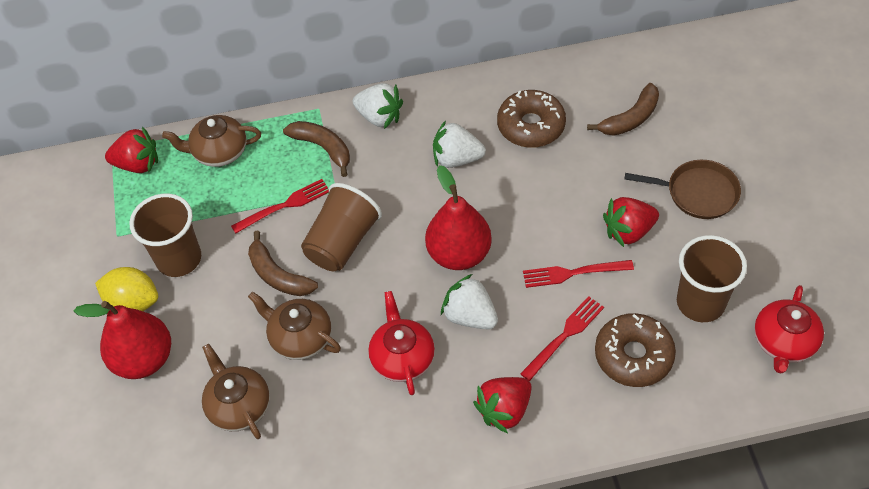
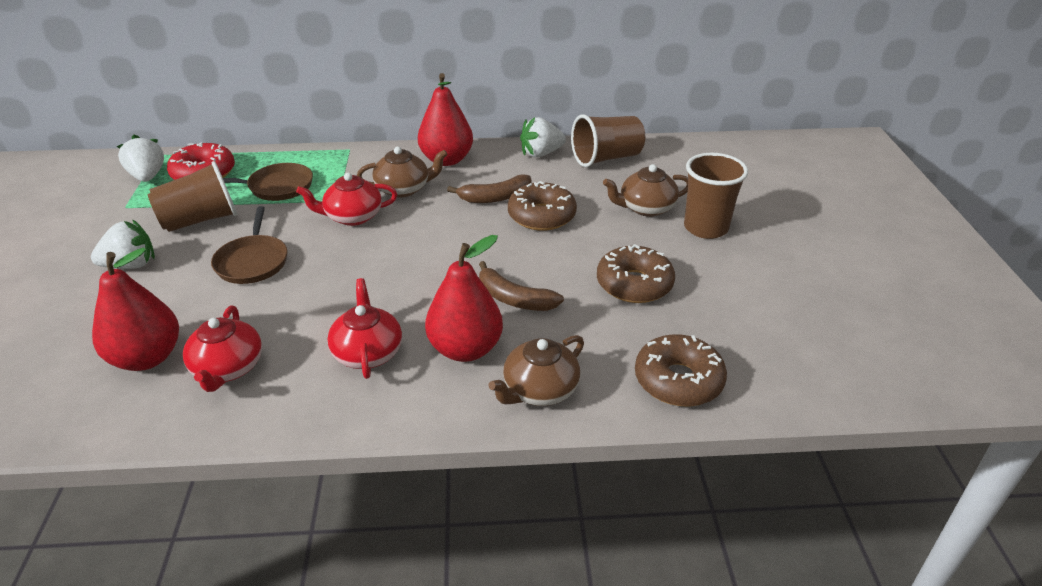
brown banana: [248,231,318,296] [283,121,350,177] [587,83,659,136] = 3 -> [447,175,531,203] [479,261,564,311] = 2
brown donut: [497,90,566,148] [595,313,676,387] = 2 -> [508,181,577,231] [597,244,675,303] [635,334,727,406] = 3
brown pan: [625,160,741,219] = 1 -> [211,206,287,284] [223,163,313,201] = 2
red donut: none = 0 -> [167,142,235,180] = 1
red fork: [231,179,329,234] [520,296,604,381] [523,260,634,288] = 3 -> none = 0
red pear: [74,301,171,379] [425,165,492,270] = 2 -> [92,247,179,371] [418,73,473,166] [425,235,503,362] = 3
red strawberry: [105,126,158,173] [473,377,532,433] [603,197,659,247] = 3 -> none = 0
red teapot: [368,291,435,395] [754,285,824,374] = 2 -> [183,306,262,392] [296,173,397,226] [327,278,402,379] = 3
yellow lemon: [95,267,158,311] = 1 -> none = 0

